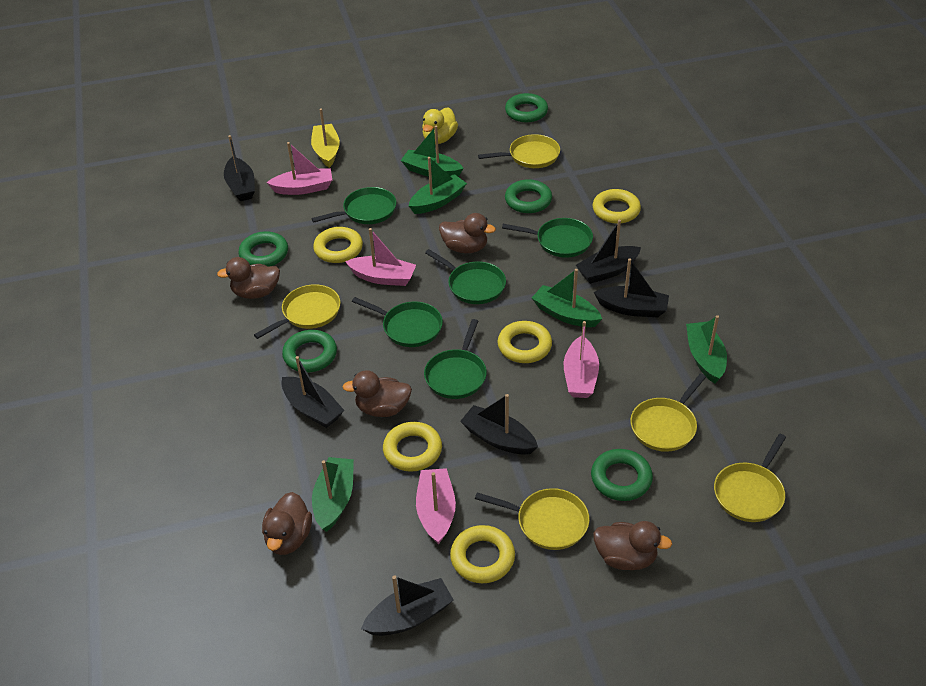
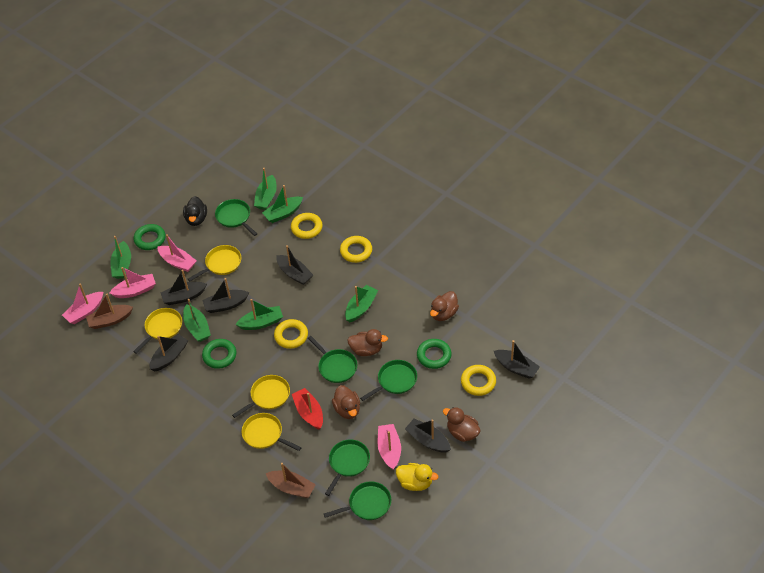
black duck: none = 0 -> [183,196,207,226] = 1
brown boat: none = 0 -> [86,293,133,329] [266,463,316,498] = 2
brown duck: [217,257,280,299] [262,492,312,555] [342,370,412,417] [439,213,496,253] [593,521,672,570] = 5 -> [332,385,360,419] [347,329,388,356] [430,291,459,321] [443,407,481,442] = 4
green boat: [312,457,354,532] [401,126,464,177] [409,157,467,214] [532,269,602,327] [686,315,727,384] = 5 -> [110,236,131,279] [183,299,211,342] [235,299,283,330] [254,168,277,210] [262,185,303,223] [345,285,378,323] = 6
green ring: [239,231,288,266] [282,330,337,372] [505,93,548,122] [505,179,552,213] [591,449,653,501] = 5 -> [134,224,166,250] [202,339,237,369] [417,339,452,369] = 3
red boat: none = 0 -> [292,388,323,430] = 1
yellow boat: [311,109,340,168] = 1 -> none = 0
yellow pan: [254,284,341,339] [475,488,589,550] [478,134,560,168] [630,373,706,452] [714,434,786,522] = 5 -> [133,308,182,354] [188,245,241,282] [232,375,290,418] [242,413,302,451] = 4
yellow ring: [313,227,363,263] [383,422,442,472] [450,525,515,583] [498,321,552,363] [592,189,641,224] = 5 -> [274,319,308,349] [291,213,323,239] [340,236,372,263] [461,365,496,396] = 4

